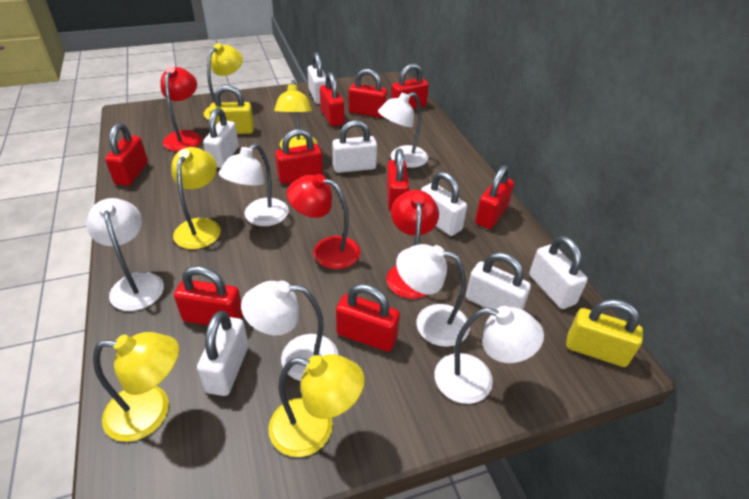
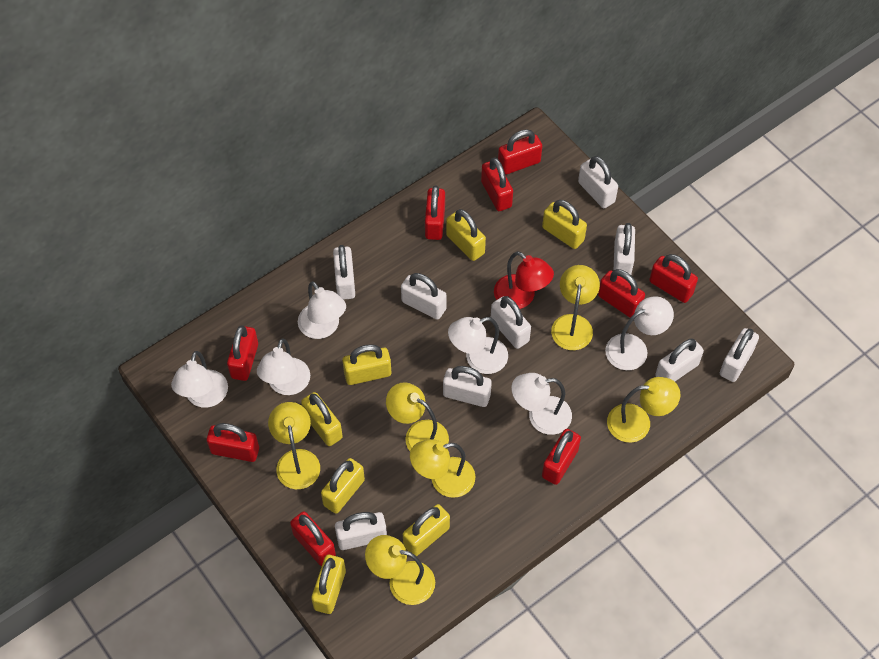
red lamp: [161,66,202,151] [287,174,361,269] [386,190,439,299] = 3 -> [494,251,554,309] = 1
white padlock: [197,310,249,396] [203,108,239,168] [307,52,326,104] [332,120,377,173] [421,171,467,236] [466,252,531,310] [529,236,588,309] = 7 -> [333,245,355,300] [335,512,387,550] [401,273,447,320] [443,366,492,407] [491,296,531,349] [578,156,618,208] [614,223,635,275] [655,339,704,382] [720,328,759,382] = 9
yellow lamp: [93,332,179,442] [172,147,221,249] [204,43,243,120] [268,354,365,457] [274,80,317,149] = 5 -> [268,402,320,489] [365,535,435,605] [386,382,449,451] [410,439,475,498] [551,265,600,350] [607,377,680,443] = 6
yellow padlock: [209,85,254,134] [566,299,643,367] = 2 -> [301,392,343,446] [311,555,346,614] [321,458,365,514] [342,344,391,385] [403,504,450,556] [446,209,486,261] [542,200,587,249] = 7

